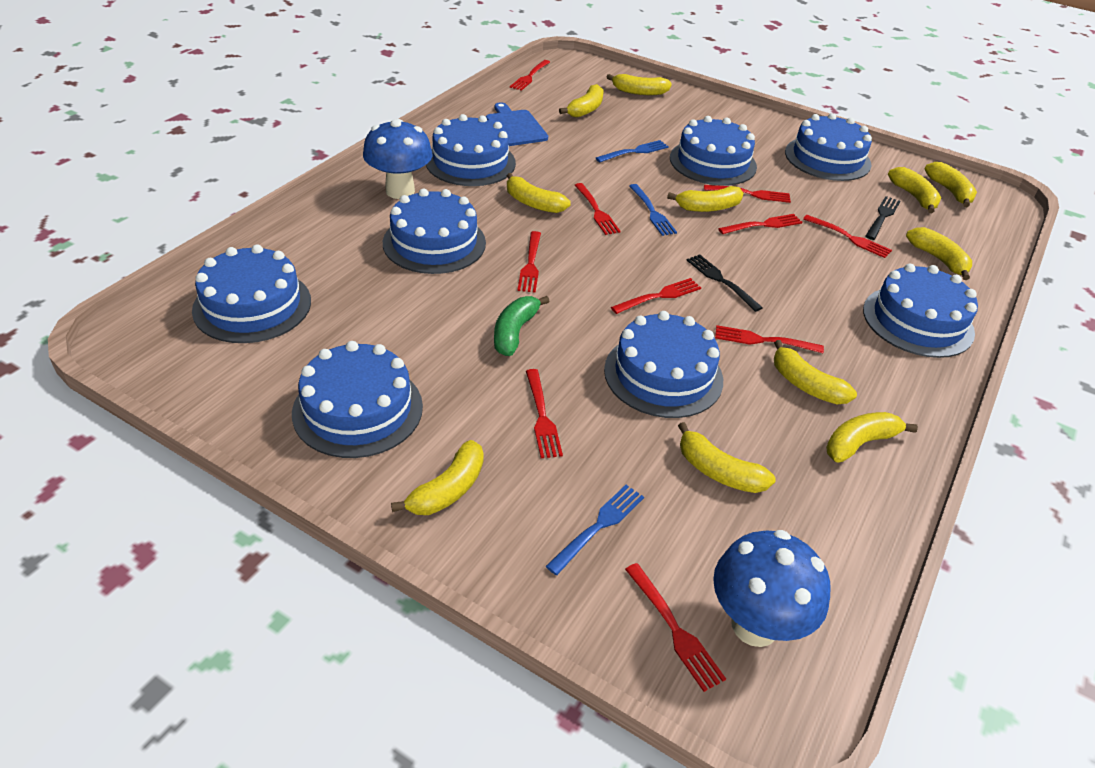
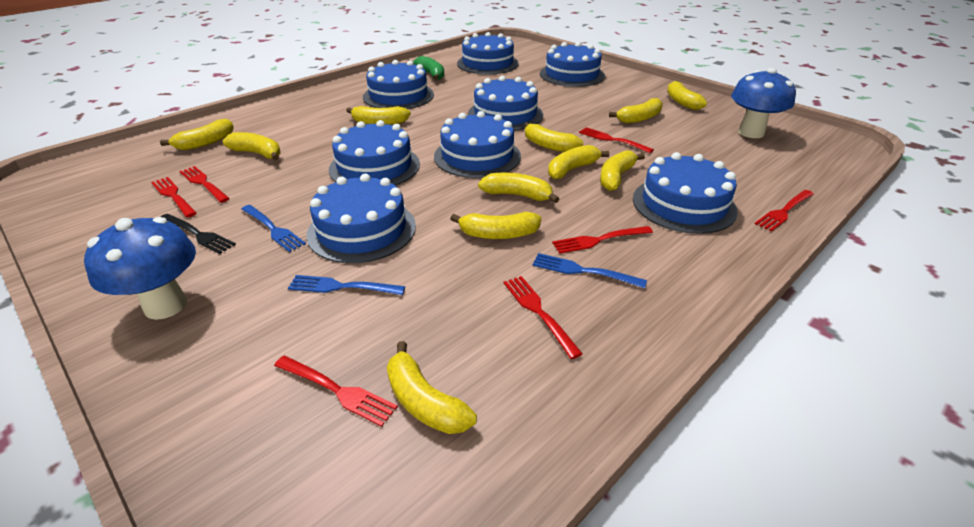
black fork: [687,254,763,312] [865,196,900,240] = 2 -> [161,214,236,254] = 1
blue cutting board: [486,102,548,146] = 1 -> none = 0
red fork: [510,60,550,91] [517,231,541,293] [526,369,563,458] [574,183,621,235] [611,278,701,314] [625,563,726,692] [704,185,791,203] [715,325,824,353] [718,214,803,234] [803,215,892,258] = 10 -> [151,177,197,218] [179,166,230,203] [274,356,398,427] [504,276,583,359] [552,226,653,254] [579,127,654,153] [755,190,814,232] = 7

